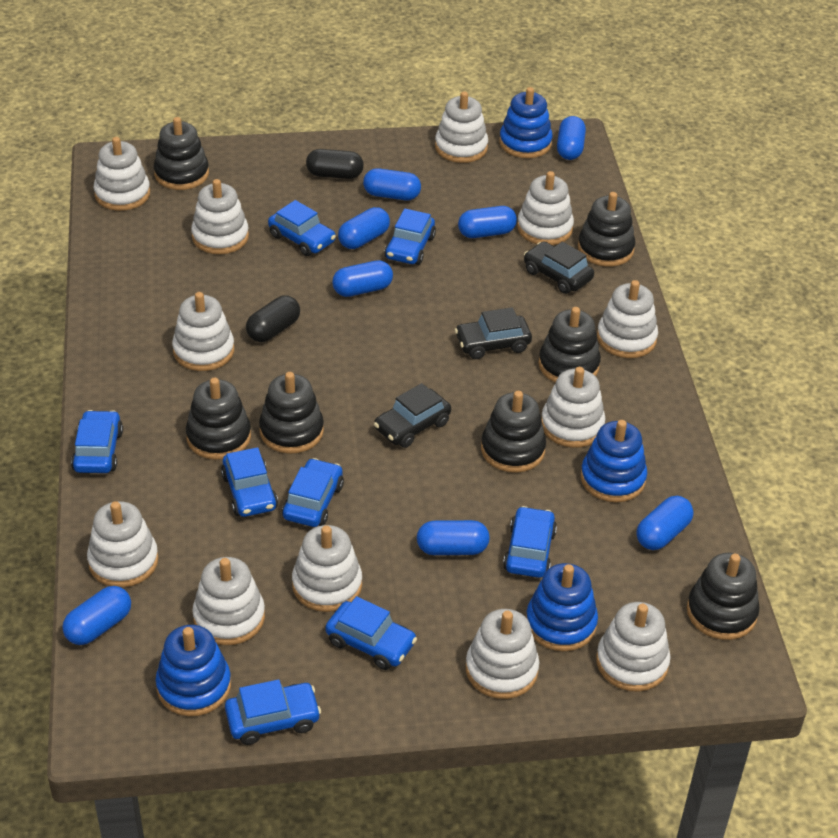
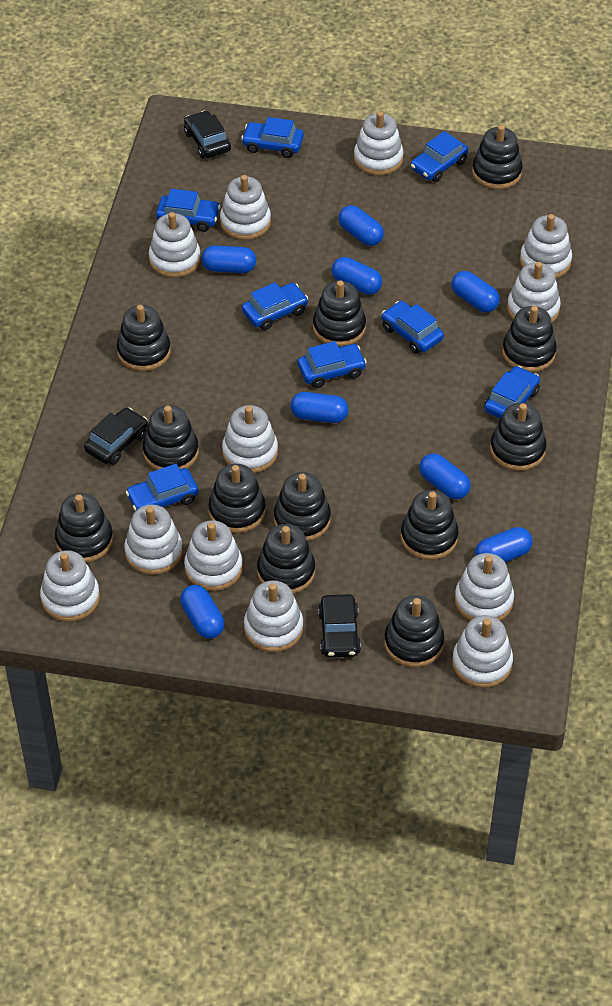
black capsule: [246,296,300,342] [306,149,364,179] = 2 -> none = 0
black stacking toy: [154,117,209,190] [186,378,251,460] [259,372,324,454] [481,391,546,473] [538,307,601,383] [578,192,635,267] [687,553,760,640] = 7 -> [55,493,113,563] [117,305,171,371] [143,405,199,470] [208,464,266,533] [257,524,315,594] [274,472,331,541] [313,280,366,347] [384,595,444,667] [401,490,458,560] [472,125,523,189] [490,403,547,471] [502,306,557,372] = 12
blue stacking toy: [156,625,231,716] [499,87,553,158] [526,563,598,651] [581,420,647,502] = 4 -> none = 0

